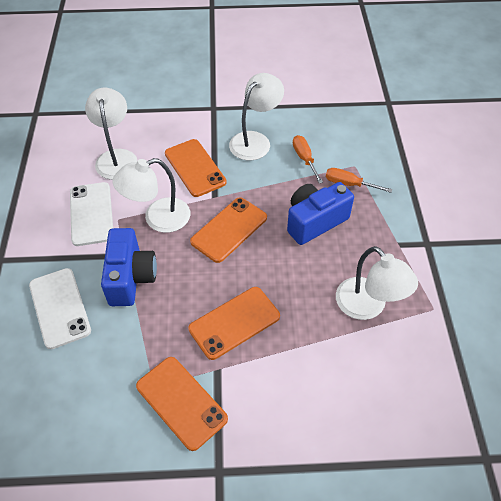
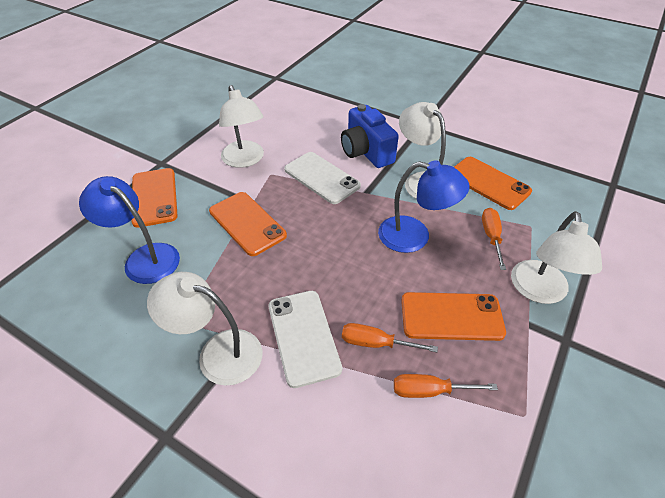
blue camera: [101,228,157,306] [287,182,354,245] = 2 -> [341,104,399,168] = 1
blue lamp: none = 0 -> [79,176,180,284] [378,160,470,253] = 2
orange screwdriver: [293,135,323,184] [326,168,392,193] = 2 -> [342,323,438,352] [394,374,498,398] [482,208,506,270] = 3

